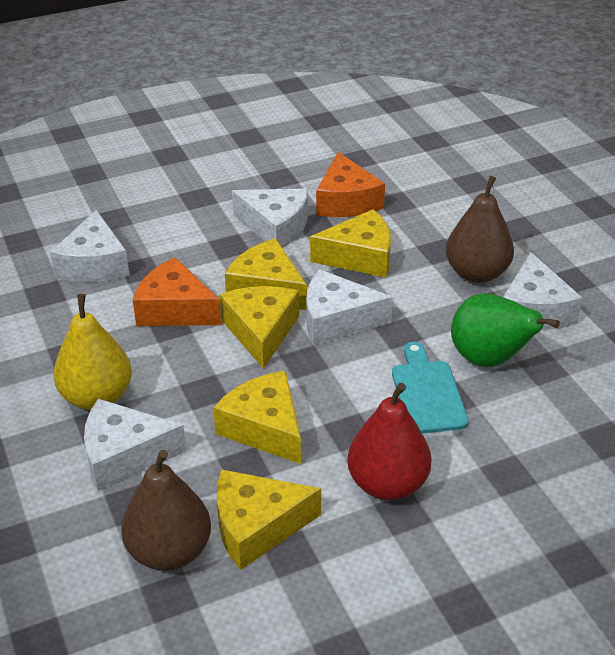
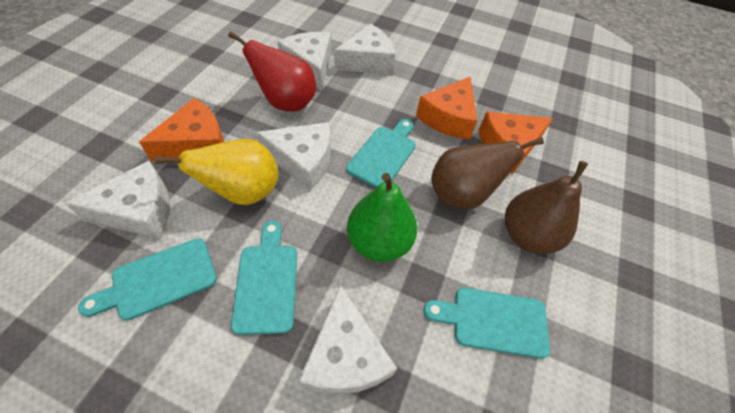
orange cheese: [133,257,221,326] [316,152,385,217] = 2 -> [139,98,224,162] [416,77,477,140] [478,112,553,174] = 3
turquoise cutting board: [392,342,469,434] = 1 -> [78,238,217,320] [231,221,297,335] [346,119,416,188] [424,288,550,359] = 4
yellow cheese: [213,370,301,464] [217,469,321,570] [219,286,299,369] [225,238,307,310] [310,209,391,278] = 5 -> none = 0

